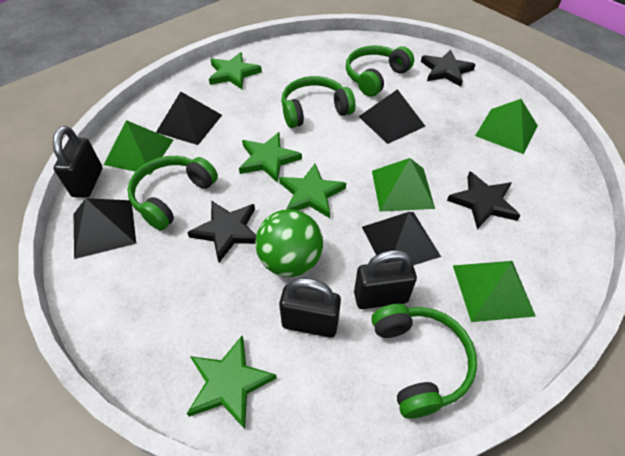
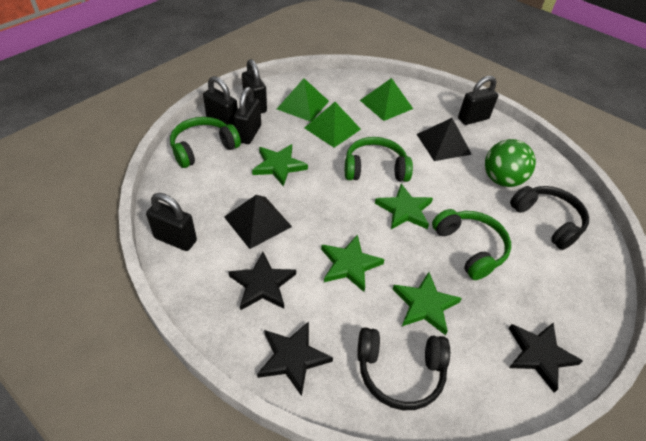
black headphones: none = 0 -> [357,327,450,410] [510,186,589,250] = 2
black padlock: [53,126,102,198] [279,278,341,338] [354,250,417,309] = 3 -> [146,193,197,251] [203,76,238,126] [234,87,261,144] [242,59,267,113] [458,76,498,125] = 5
black pyramid: [74,198,136,259] [156,92,222,145] [358,89,425,144] [362,212,441,265] = 4 -> [224,195,292,249] [417,118,472,161] = 2
green headphones: [127,156,218,231] [281,76,355,128] [346,45,414,97] [372,304,477,419] = 4 -> [170,117,241,168] [345,137,413,182] [432,209,511,280] = 3
green pyramid: [104,120,173,175] [372,158,435,212] [453,261,536,322] [475,99,538,154] = 4 -> [277,78,329,122] [304,102,361,148] [360,78,413,121] = 3

